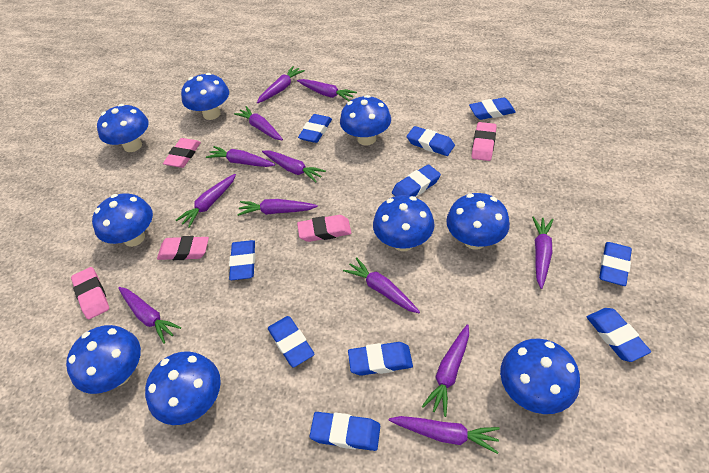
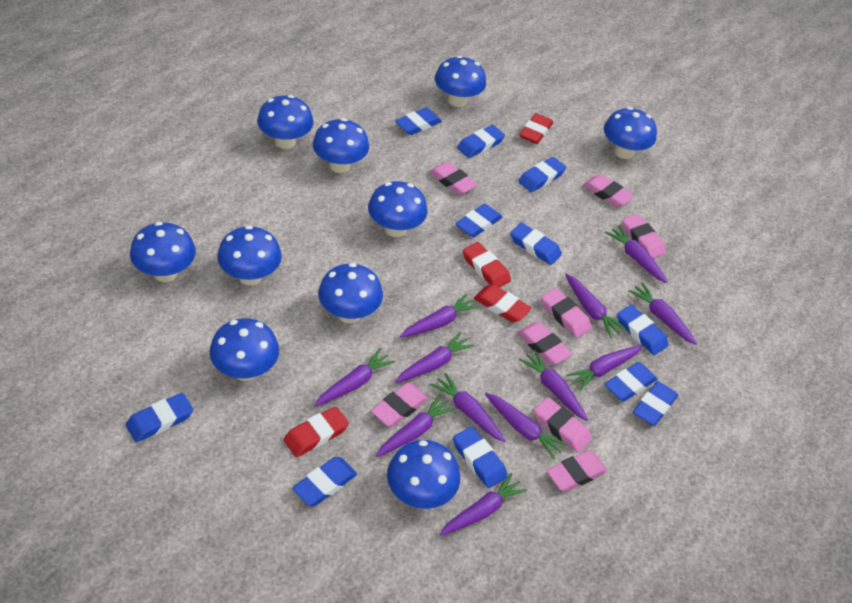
blue eraser: [229,240,255,280] [268,316,314,367] [298,114,332,143] [310,412,380,451] [348,342,413,376] [392,164,441,197] [406,126,455,156] [469,97,516,120] [587,308,651,362] [599,242,632,286] = 10 -> [126,393,193,442] [292,457,357,506] [395,107,442,135] [453,427,508,488] [455,204,502,237] [457,125,505,158] [510,223,562,265] [518,157,566,192] [605,362,657,402] [617,305,669,355] [633,381,678,426] = 11
blue mushroom: [66,325,141,394] [92,193,153,247] [97,104,149,152] [145,351,221,425] [181,73,229,120] [340,95,391,146] [373,195,435,251] [446,193,510,250] [500,339,580,414] = 9 -> [130,222,196,282] [209,318,279,381] [217,225,282,285] [257,95,314,149] [313,118,369,173] [318,263,383,323] [368,181,428,237] [387,440,460,509] [435,55,486,107] [604,107,657,159] = 10
pink eraser: [71,267,109,319] [157,236,209,260] [163,138,201,168] [297,215,351,242] [471,122,497,161] = 5 -> [371,382,429,427] [429,162,478,195] [517,322,572,365] [534,397,592,453] [541,288,592,338] [547,450,608,492] [583,174,634,207] [622,214,666,258] = 8
red eraser: none = 0 -> [283,406,349,457] [463,242,511,288] [474,284,532,322] [519,113,553,144] = 4

